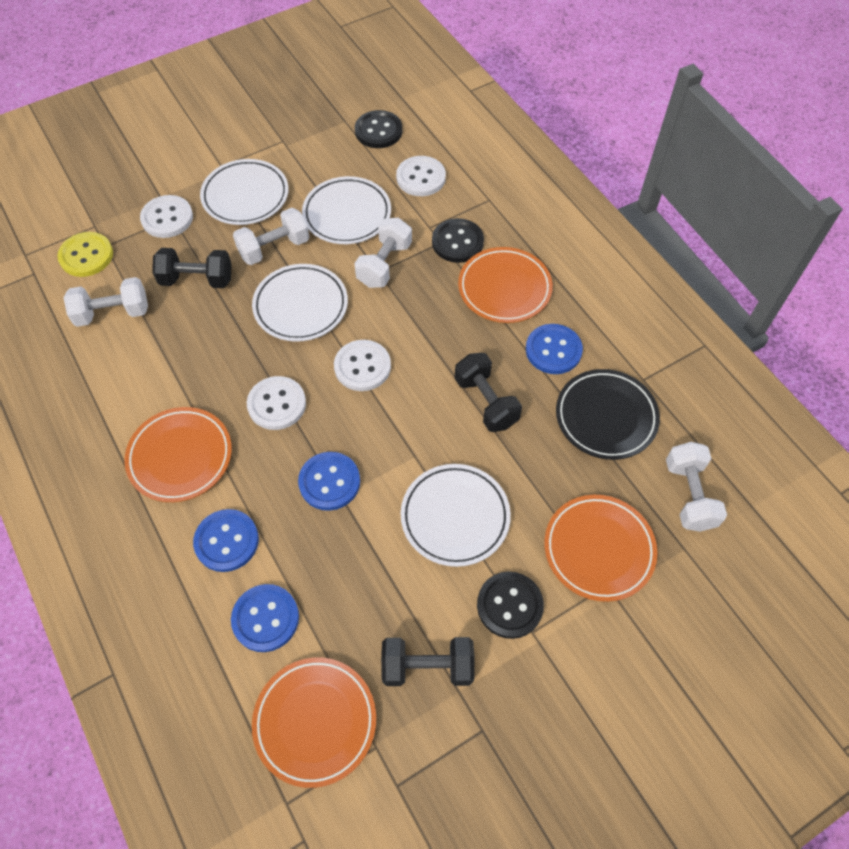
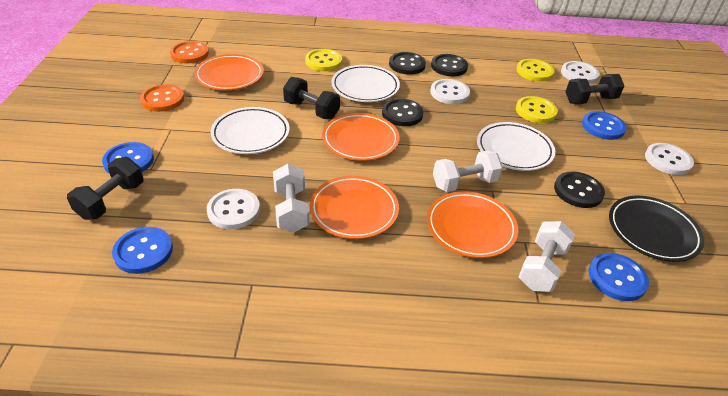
black button: [355,110,402,148] [432,218,484,263] [477,572,544,639] = 3 -> [382,98,424,126] [389,52,426,75] [431,54,468,76] [554,172,605,208] = 4
orange button: none = 0 -> [140,84,184,112] [170,41,209,64] = 2
white dumbbell: [64,277,148,327] [233,208,309,265] [354,217,412,288] [666,442,727,532] = 4 -> [273,164,310,232] [433,151,503,192] [519,221,575,292] = 3
white plate: [200,159,289,225] [252,264,348,342] [302,176,391,244] [401,464,511,567] = 4 -> [211,107,290,154] [332,65,400,102] [477,122,555,171] = 3
yellow button: [57,232,113,277] = 1 -> [305,49,342,71] [516,96,558,123] [517,59,555,82] = 3

